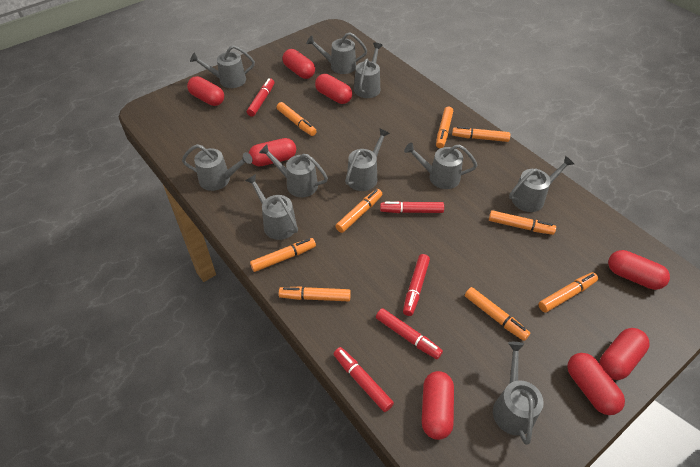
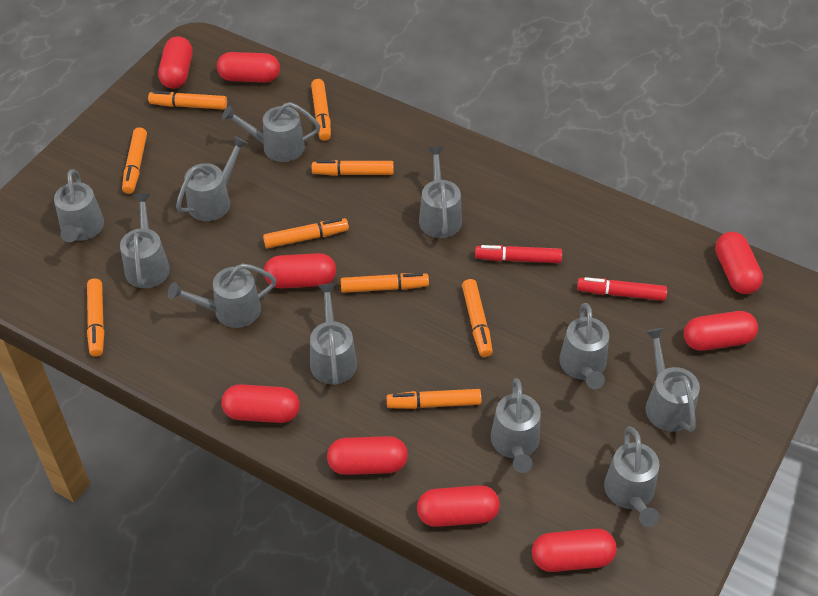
grey watering can: [182,144,252,191] [190,45,255,88] [245,174,298,240] [259,144,328,197] [306,32,367,74] [345,128,390,191] [354,42,383,98] [404,142,477,189] [493,342,544,445] [509,156,574,212] = 10 -> [54,169,104,242] [120,194,170,288] [168,263,276,328] [176,136,248,221] [222,102,320,162] [310,283,357,385] [419,147,462,238] [491,378,541,473] [559,303,609,389] [604,426,659,527] [645,328,700,432] = 11
red capsule: [187,76,224,106] [249,138,296,166] [282,49,315,79] [315,74,352,104] [422,371,454,440] [567,353,625,415] [599,328,650,380] [608,250,670,290] = 8 -> [158,36,192,89] [217,52,280,82] [221,384,300,423] [264,253,336,288] [327,436,408,475] [417,485,500,527] [532,528,617,572] [684,311,758,351] [715,232,763,294] = 9
red marker: [247,78,274,117] [333,347,394,412] [376,308,443,359] [380,201,444,213] [403,254,430,316] = 5 -> [475,245,562,263] [577,277,667,301] = 2

